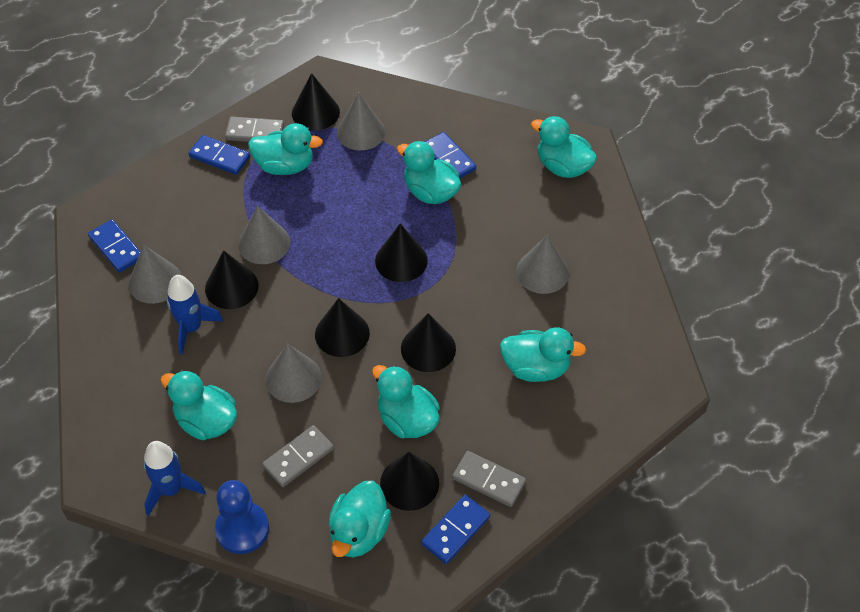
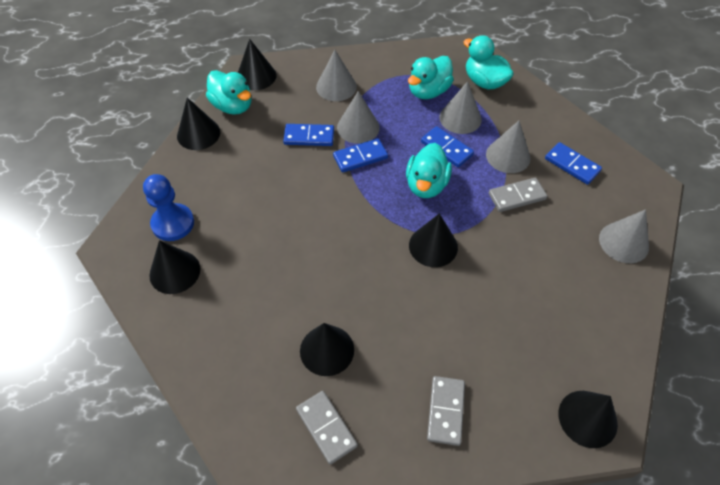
blue rocket: [144,441,206,516] [167,275,223,355] = 2 -> none = 0
turquoise duck: [160,370,237,440] [248,123,323,175] [328,481,391,557] [372,365,440,438] [397,141,461,204] [500,327,586,382] [531,116,597,178] = 7 -> [206,70,251,115] [406,143,452,198] [408,56,454,99] [464,35,514,90] = 4

